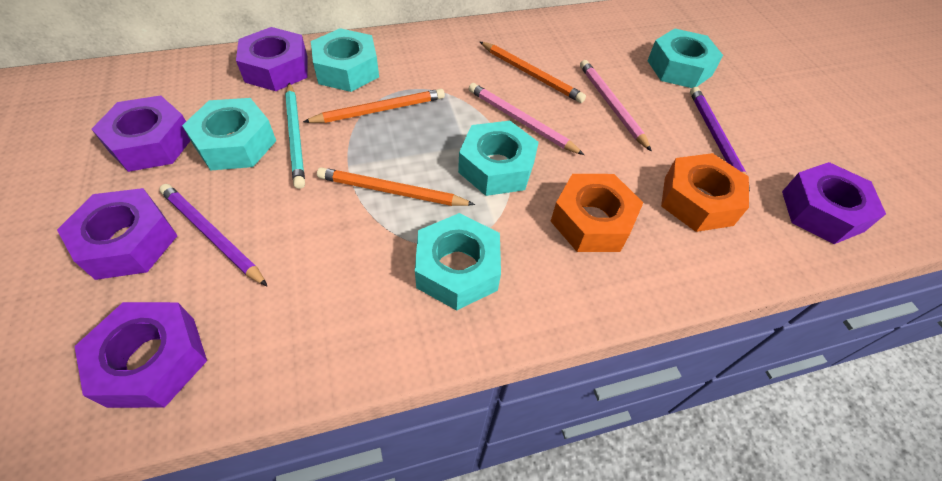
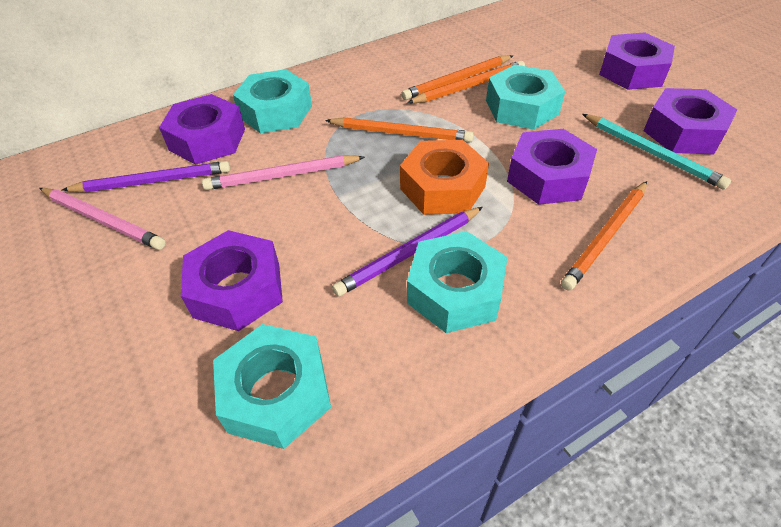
orange nut: [551,174,643,252] [661,153,749,232] = 2 -> [400,140,489,215] = 1
orange pencil: [303,89,445,123] [317,167,475,206] [480,42,586,103] = 3 -> [325,117,474,142] [401,55,513,100] [407,61,525,103] [561,181,647,290] = 4
turquoise nut: [182,98,276,171] [311,28,379,92] [415,213,501,311] [458,121,539,196] [647,28,723,88] = 5 -> [213,324,331,449] [233,69,312,134] [407,231,507,333] [486,65,565,130] = 4

